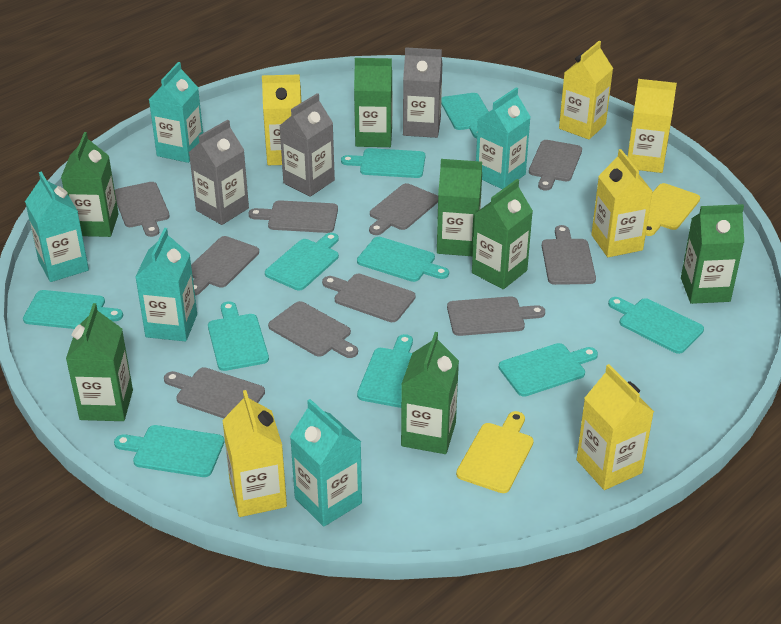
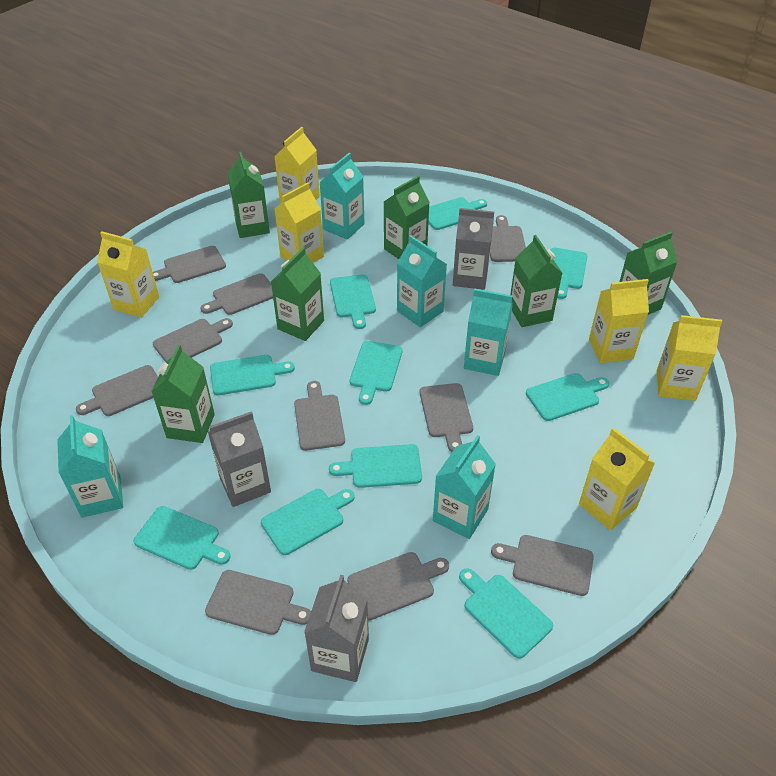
green carton: [61,132,118,237] [66,303,133,421] [354,58,392,147] [401,332,459,454] [437,159,482,256] [472,179,533,289] [681,204,744,304] = 7 -> [151,345,215,443] [227,152,270,238] [271,247,324,341] [384,176,430,259] [510,235,562,327] [620,232,678,315] = 6
yellow cutting board: [456,411,534,493] [646,183,700,236] = 2 -> none = 0

